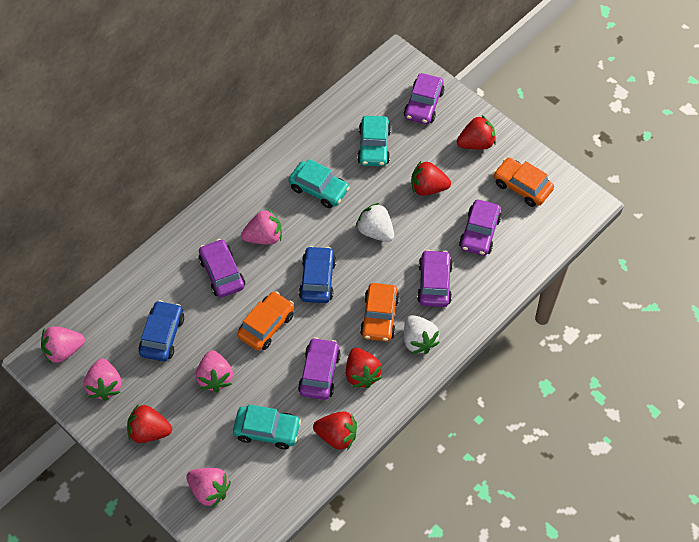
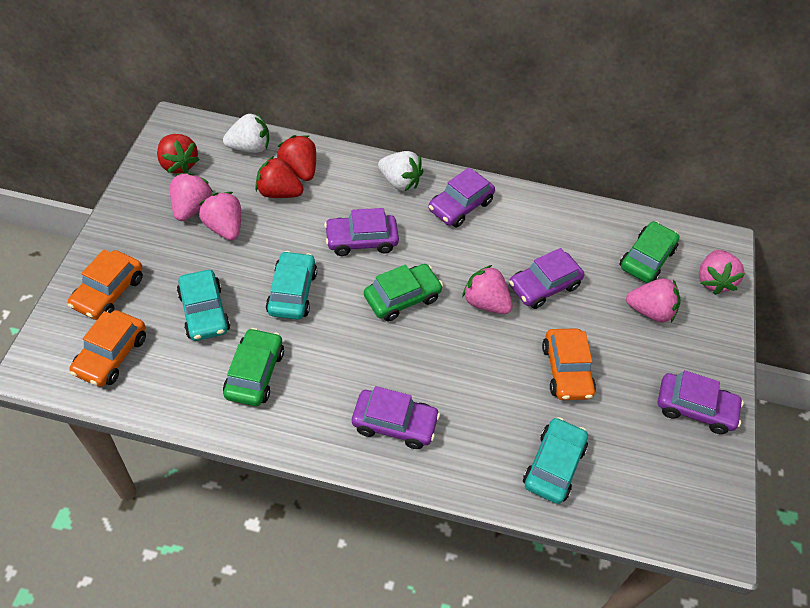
blue car: [138,300,184,362] [299,246,336,303] = 2 -> none = 0
green car: none = 0 -> [223,328,284,406] [364,264,443,321] [619,221,680,283] = 3
red strawberry: [127,404,172,443] [313,411,357,450] [346,348,382,388] [411,161,451,196] [457,115,496,150] = 5 -> [157,134,200,174] [255,156,304,198] [277,135,316,181] = 3

